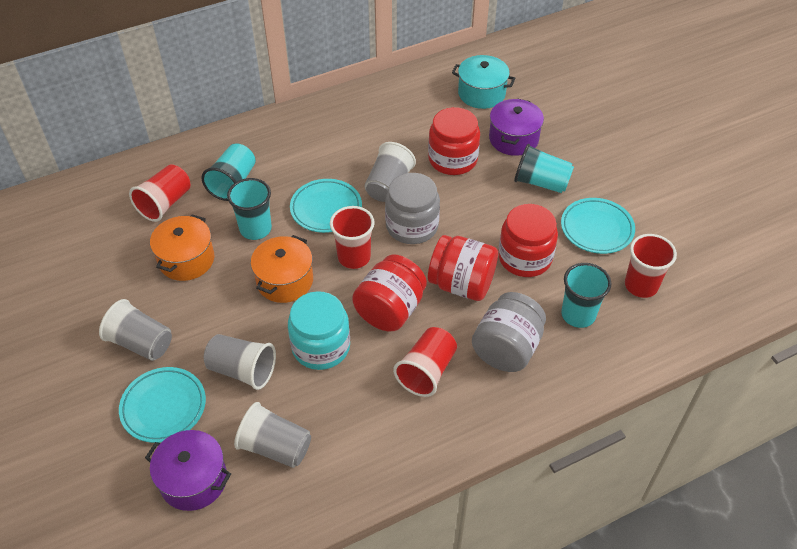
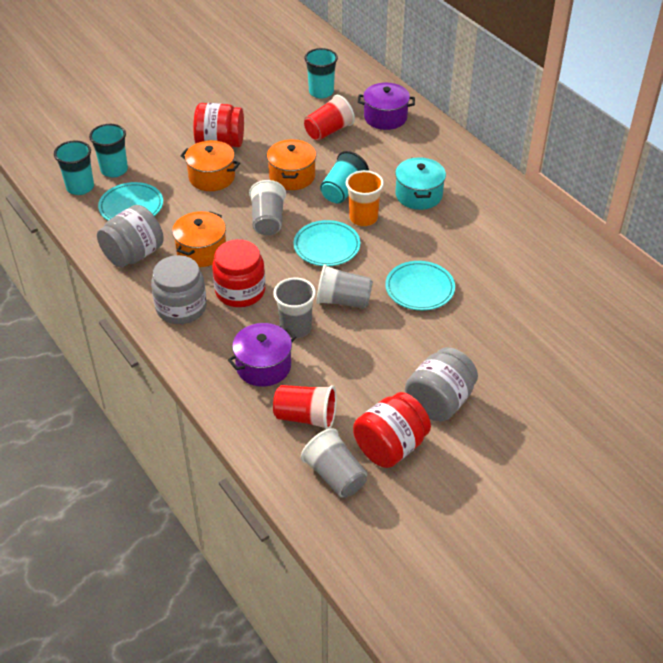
grey jar: [385,173,440,244] [472,292,546,372] = 2 -> [97,205,164,268] [151,255,207,324] [405,347,478,421] = 3
orange cup: none = 0 -> [346,170,384,226] = 1
orange pot: [150,214,214,281] [251,235,313,303] = 2 -> [172,211,226,267] [180,140,240,191] [267,139,316,190] = 3
red cup: [129,164,191,222] [330,206,375,269] [393,327,457,397] [625,234,677,298] = 4 -> [273,385,337,429] [304,95,355,141] = 2
red jar: [352,254,427,331] [428,107,480,175] [428,235,498,301] [498,204,558,277] = 4 -> [193,103,244,147] [212,239,266,307] [353,392,431,468] = 3
turquoise jar: [288,291,350,370] = 1 -> none = 0

